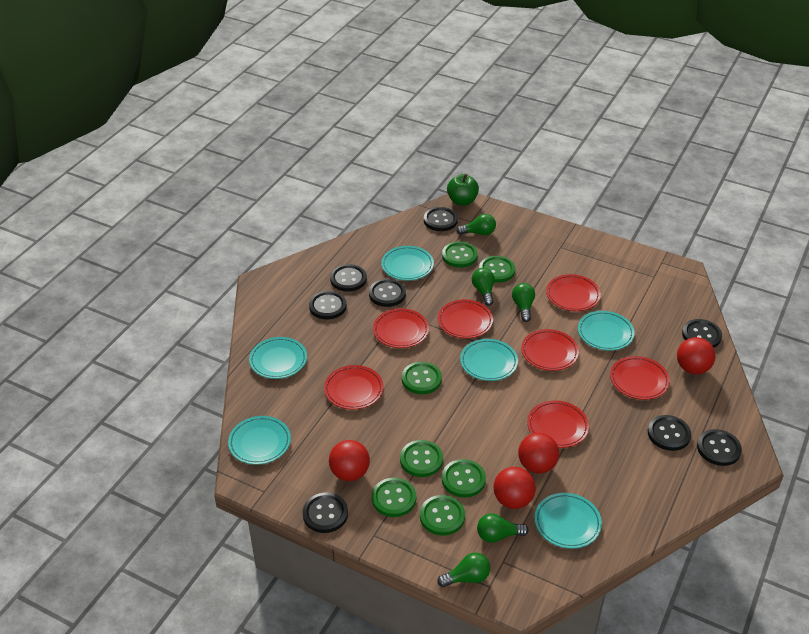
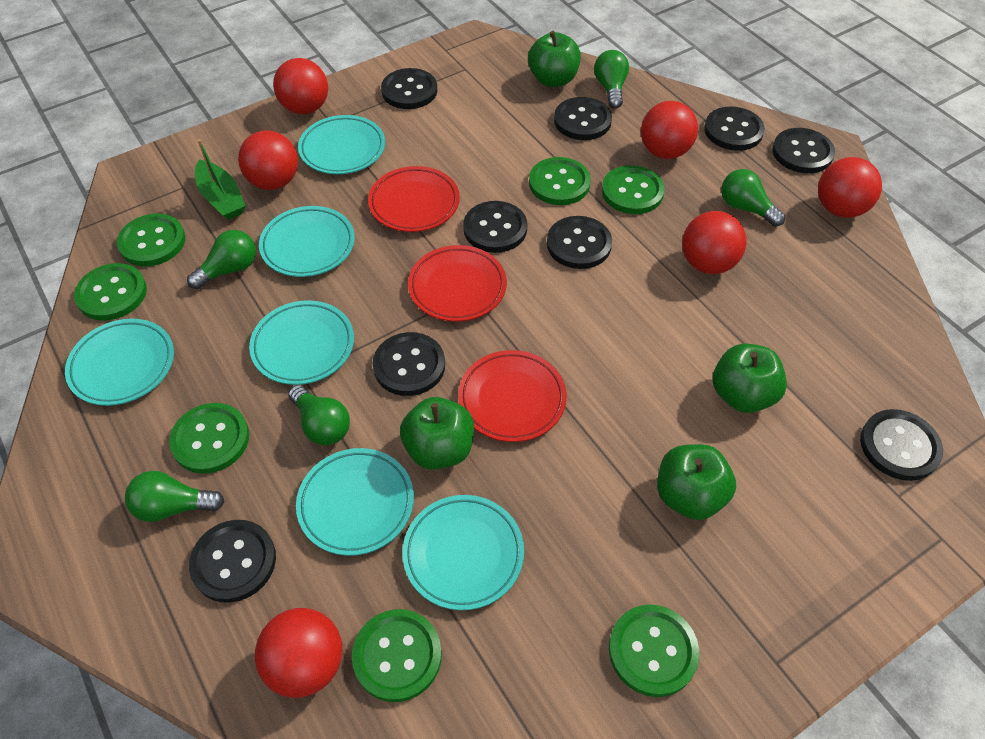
black button: [303,493,348,533] [309,291,347,319] [330,264,367,292] [369,279,406,307] [424,207,458,231] [648,415,691,451] [682,319,722,348] [697,429,742,466] = 8 -> [189,520,276,603] [373,332,445,396] [381,68,437,109] [463,201,527,253] [547,216,612,269] [554,97,612,140] [704,106,765,151] [772,128,835,173] [860,409,943,481] = 9
green apple: [447,174,479,205] = 1 -> [400,397,474,470] [528,31,581,87] [657,444,736,520] [713,344,787,413] = 4
green boat: none = 0 -> [195,139,246,220] = 1
red ball: [329,440,370,481] [493,467,536,509] [518,433,559,474] [677,337,715,374] = 4 -> [238,130,298,190] [255,608,342,698] [273,58,328,114] [641,101,698,159] [682,211,747,274] [818,157,882,218] = 6
red plate: [324,365,383,410] [373,308,429,348] [438,299,493,338] [521,329,579,371] [527,400,589,448] [546,274,601,311] [610,356,670,400] = 7 -> [368,166,460,232] [408,245,507,322] [458,350,567,442] = 3

